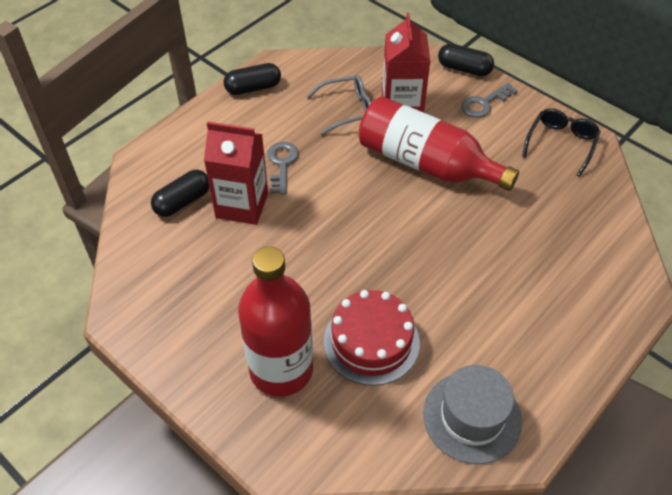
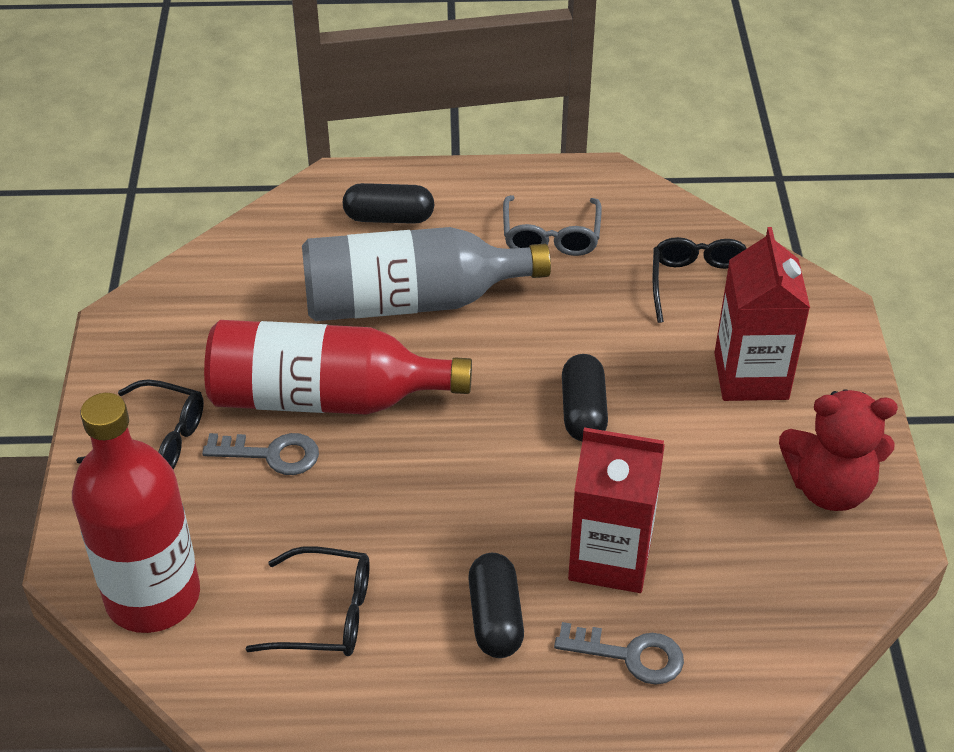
black glasses: [522,108,601,177] = 1 -> [76,379,204,469] [246,546,370,656] [653,237,747,323] = 3
grey bottle: none = 0 -> [302,227,551,321] = 1
grey hat: [423,365,522,464] = 1 -> none = 0
red cake: [324,290,420,386] = 1 -> none = 0
red teddy bear: none = 0 -> [779,389,898,511] = 1

